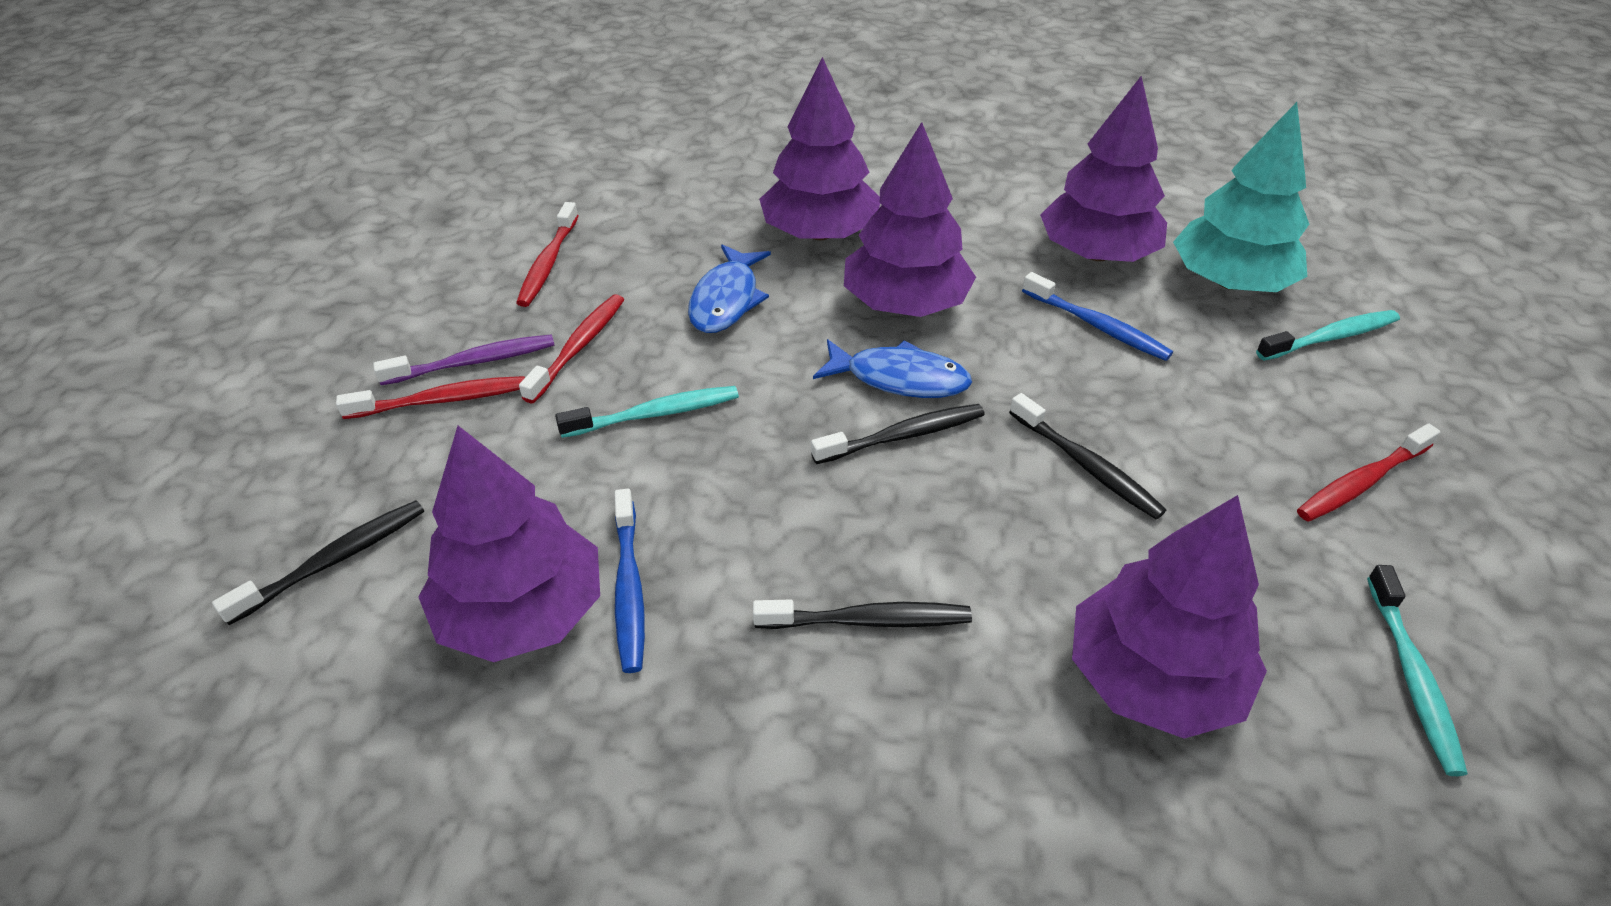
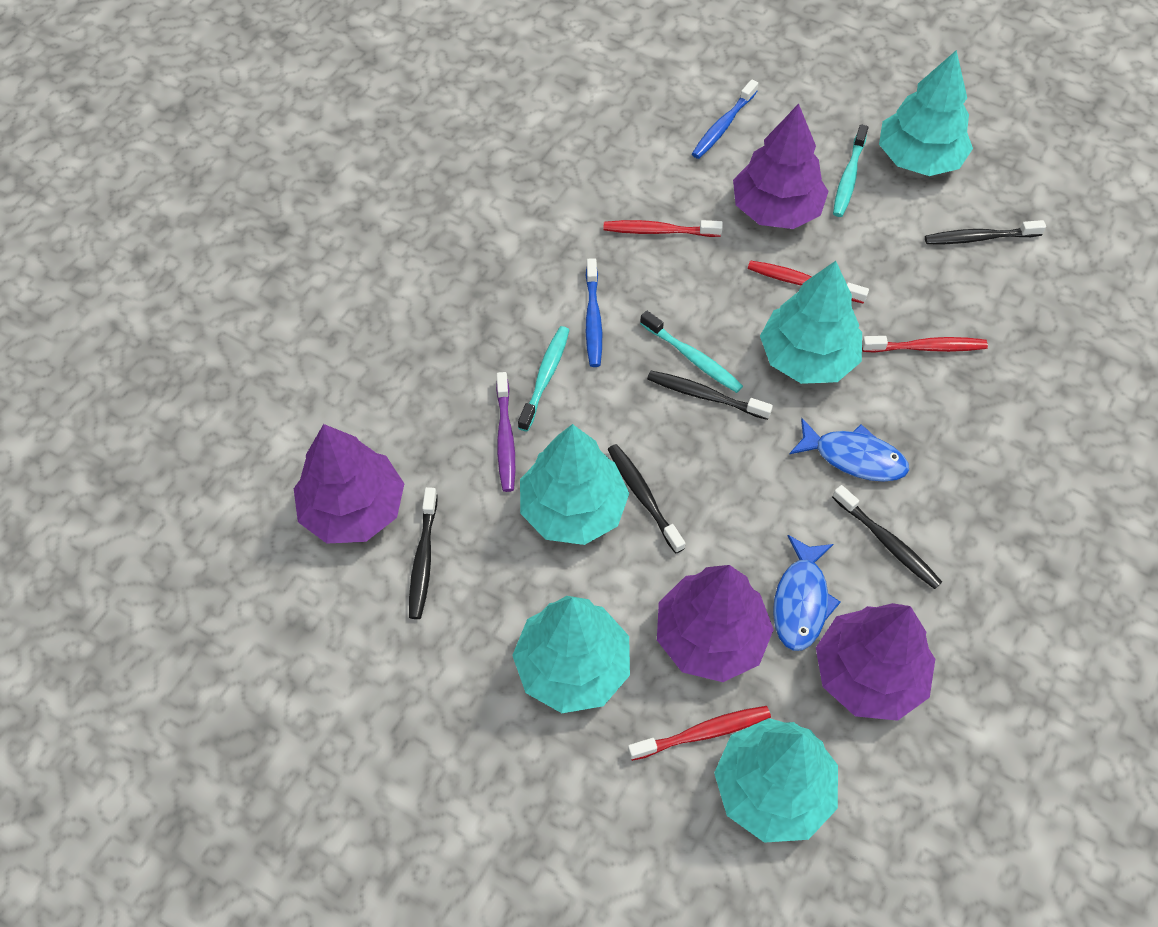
black toothbrush: [212,500,424,625] [753,600,972,629] [811,404,985,464] [1009,393,1166,519] = 4 -> [409,487,438,619] [607,444,686,554] [647,371,773,420] [832,485,942,589] [925,220,1046,244] = 5
purple tree: [418,426,600,662] [759,57,880,240] [844,122,976,317] [1040,76,1167,262] [1072,495,1267,739] = 5 -> [294,424,404,544] [657,565,774,682] [733,104,829,229] [816,603,935,721] = 4
turquoise tree: [1173,102,1309,292] = 1 -> [512,596,630,713] [520,424,629,545] [714,718,838,843] [760,261,862,384] [879,50,973,176] = 5

